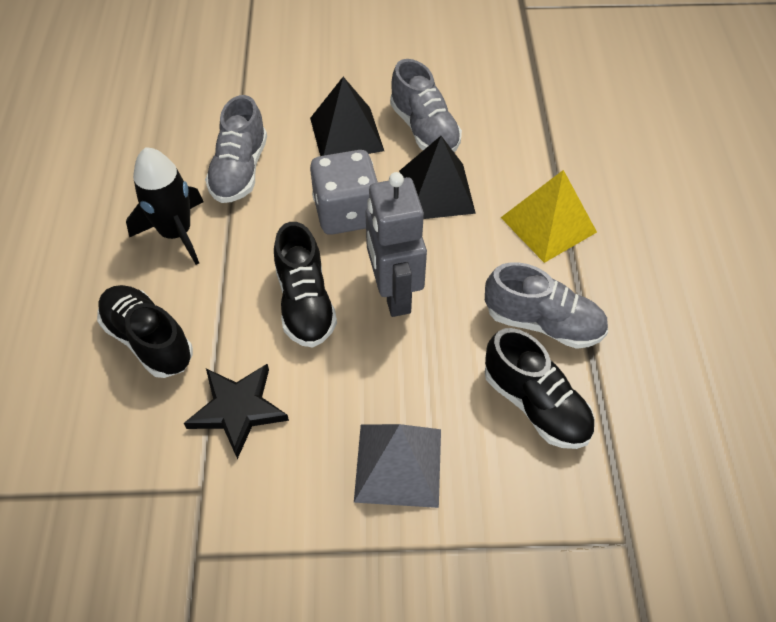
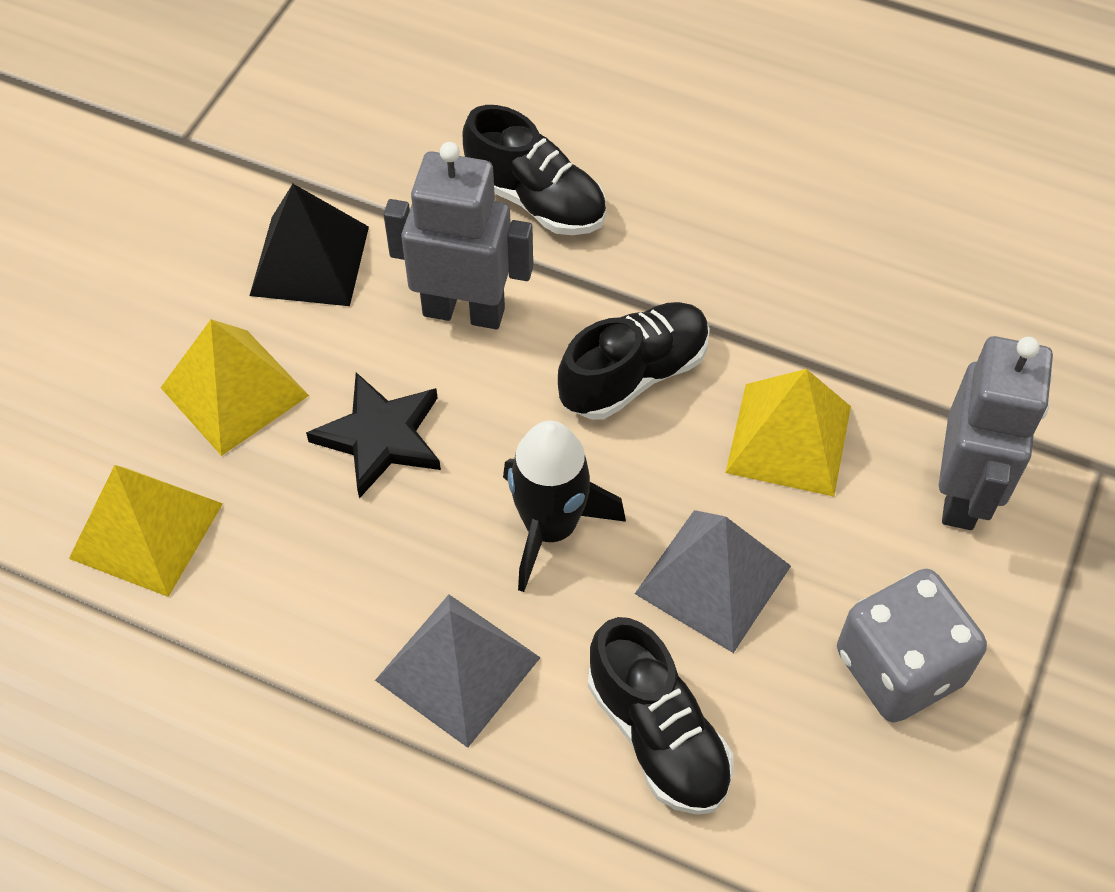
black pyramid: [310,77,384,156] [399,136,476,219] = 2 -> [250,184,369,306] = 1
grey pyramid: [354,424,441,508] = 1 -> [375,595,541,748] [635,510,791,653] = 2
grey robot: [365,172,427,317] = 1 -> [383,142,533,329] [939,336,1053,530] = 2
grey shoe: [205,95,267,203] [390,59,462,152] [485,262,608,349] = 3 -> none = 0
yellow pyramid: [501,170,597,263] = 1 -> [69,465,223,597] [161,319,309,456] [726,369,851,497] = 3

